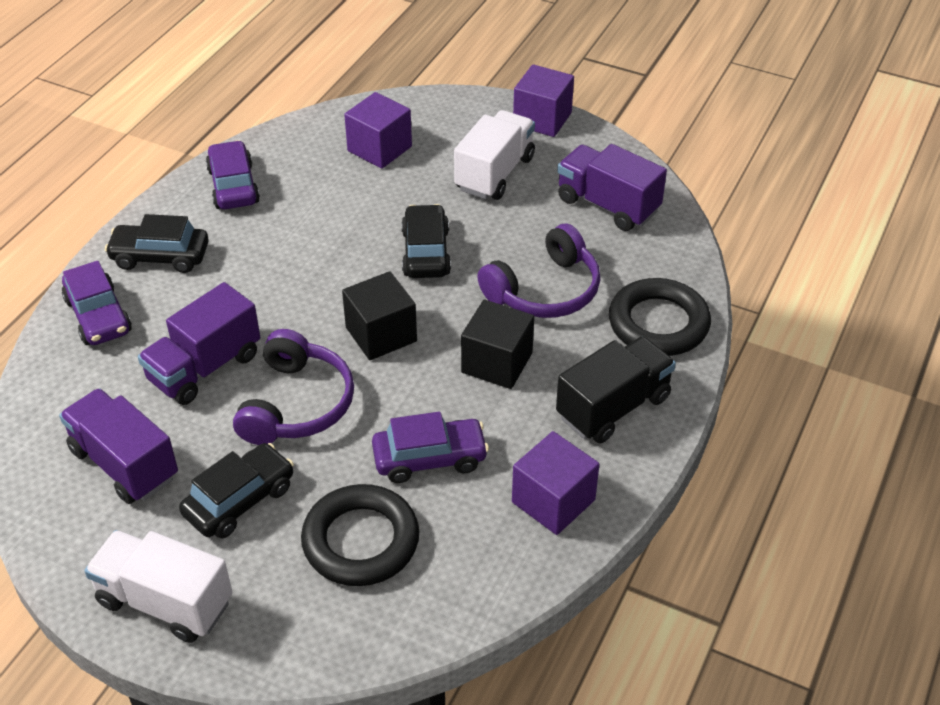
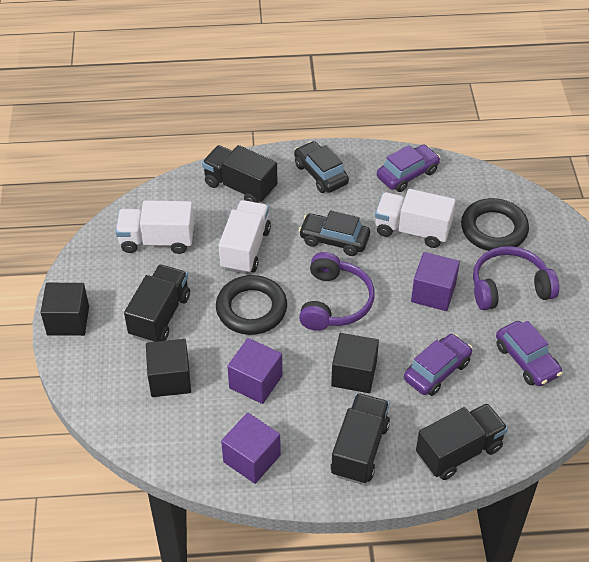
black car: [105,214,209,273] [179,443,294,538] [401,204,451,278] = 3 -> [294,141,349,193] [299,210,370,256] = 2
black cube: [342,271,417,360] [461,300,534,389] = 2 -> [40,283,89,336] [146,339,191,397] [331,333,379,393] = 3
black truck: [556,336,676,443] = 1 -> [124,264,190,342] [202,145,277,203] [330,393,390,484] [416,403,508,480] = 4
purple truck: [59,388,178,504] [138,282,260,405] [557,144,667,231] = 3 -> none = 0
white truck: [84,530,232,643] [454,110,535,200] = 2 -> [115,200,194,254] [219,200,271,274] [375,189,456,248] = 3

